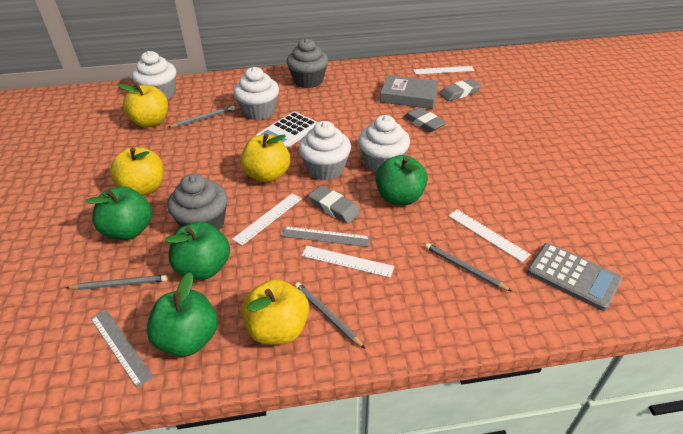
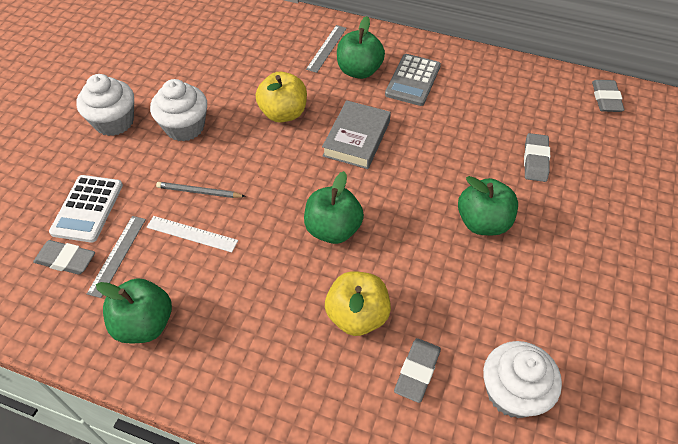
grey cupcake: [167,174,227,231] [287,38,328,88] = 2 -> none = 0
grey eraser: [308,186,361,224] [404,107,446,132] [440,79,482,101] = 3 -> [33,240,95,275] [394,338,441,403] [524,133,550,182] [592,80,624,112] = 4
grey pencil: [66,275,167,290] [168,106,235,128] [295,282,365,349] [425,243,512,292] = 4 -> [156,182,246,198] = 1
white cupcake: [132,51,176,99] [234,67,279,120] [299,121,351,180] [358,115,410,172] = 4 -> [76,74,134,136] [150,79,207,141] [483,341,562,418] = 3
white ruler: [232,193,302,246] [301,246,394,277] [413,66,474,75] [449,210,531,262] = 4 -> [147,216,238,252] = 1
yellow apple: [110,147,163,196] [117,83,168,128] [240,134,290,183] [242,279,309,345] = 4 -> [256,72,307,123] [325,271,391,336] = 2

